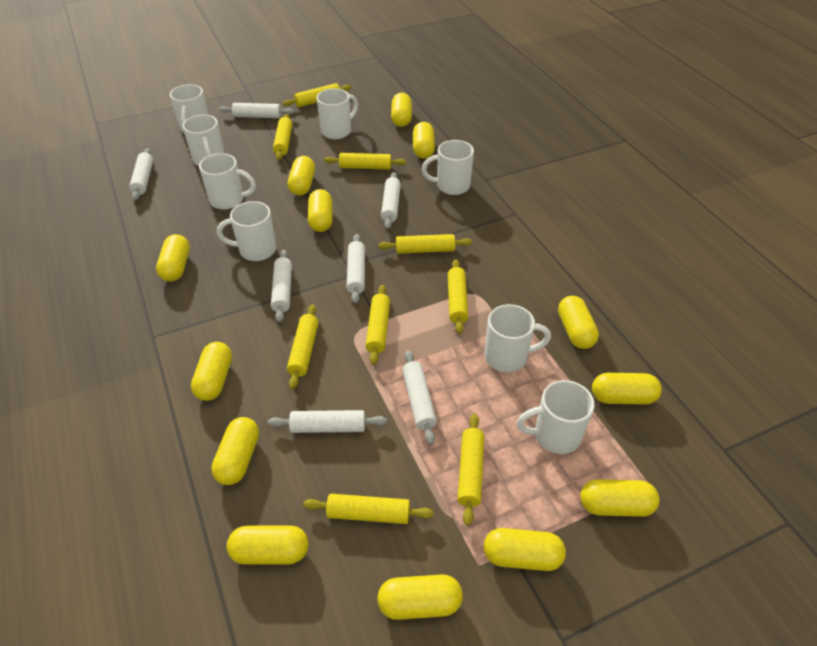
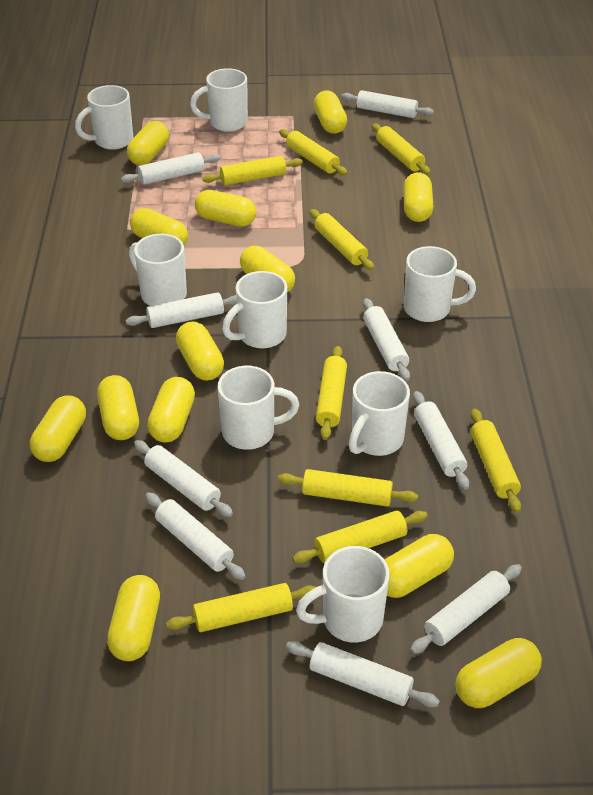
white rolling pin: [129,148,153,200] [219,103,294,118] [268,410,387,433] [271,250,292,322] [347,234,365,303] [381,172,401,229] [402,350,437,445] = 7 -> [121,152,220,185] [126,292,237,328] [134,440,233,517] [145,492,246,580] [286,641,440,707] [341,90,434,118] [363,298,410,381] [410,564,522,654] [413,391,469,490] = 9

